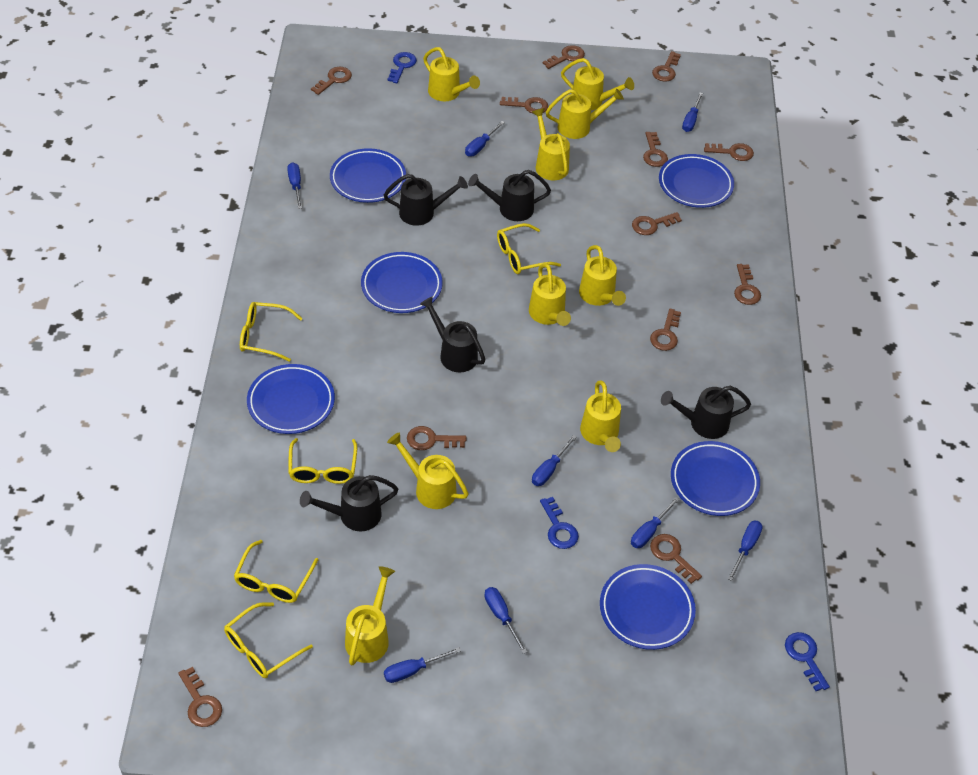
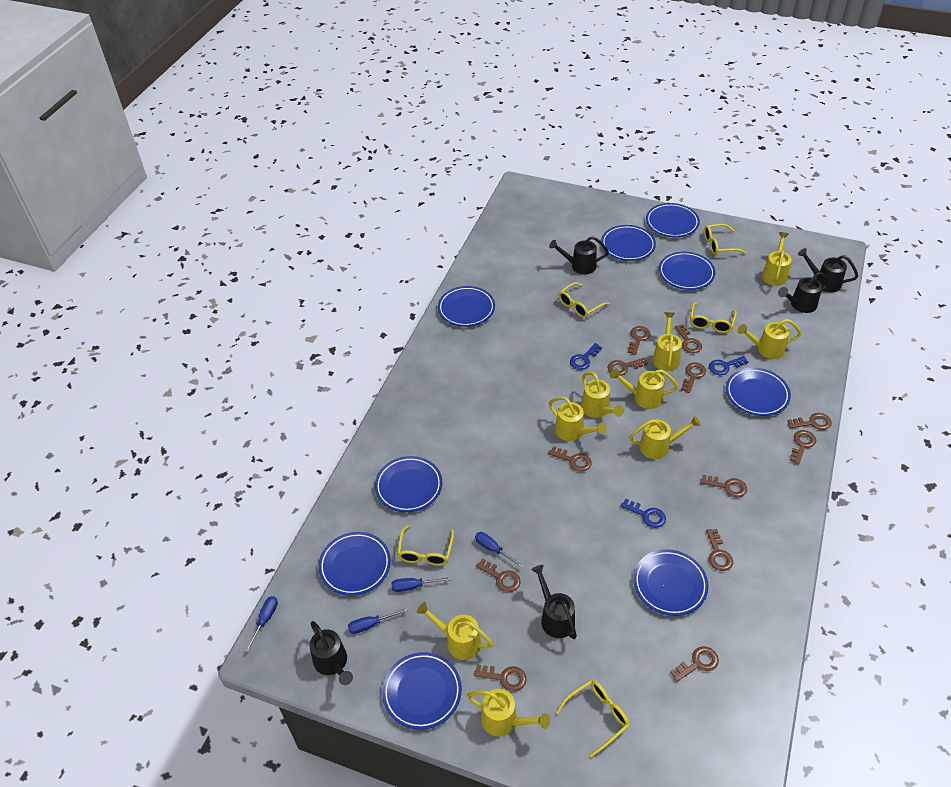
blue plate: [247,364,335,434] [330,148,406,203] [361,252,443,313] [600,564,696,650] [659,154,734,208] [671,441,760,516] = 6 -> [318,532,391,596] [375,456,442,512] [382,652,462,730] [438,286,495,327] [601,225,656,261] [633,549,709,616] [646,203,700,237] [659,252,716,290] [726,368,791,416] = 9
blue screwdriver: [287,162,302,209] [384,647,461,683] [465,121,505,156] [484,587,527,654] [532,435,577,486] [631,497,680,548] [682,93,703,132] [728,521,762,581] = 8 -> [245,596,278,652] [348,608,408,634] [391,577,451,592] [475,532,524,568] = 4

